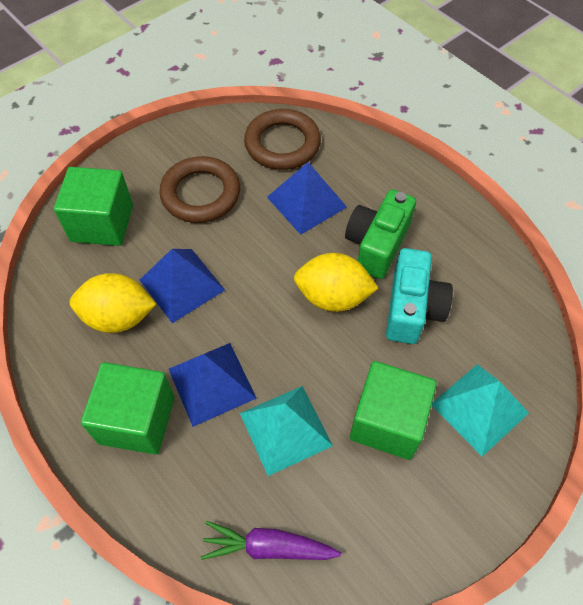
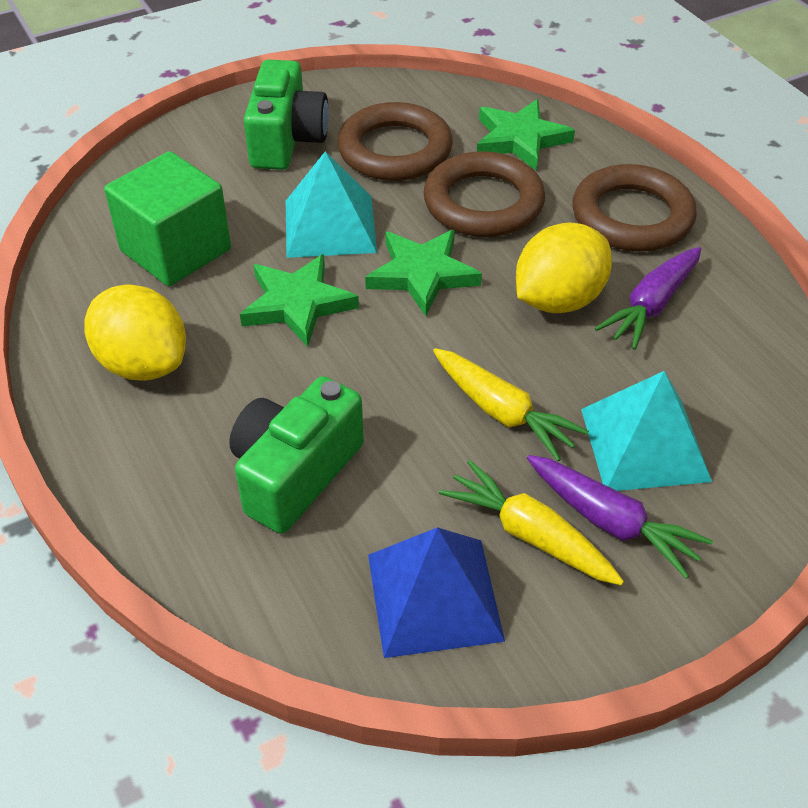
blue pyramid: [140,249,225,323] [169,343,257,427] [267,162,347,235] = 3 -> [368,527,505,658] = 1
brown ring: [159,156,240,223] [244,109,321,170] = 2 -> [337,102,453,181] [424,151,545,237] [572,164,697,252] = 3
green camera: [345,189,416,279] = 1 -> [229,376,364,534] [244,59,329,170] = 2
green cube: [54,167,133,246] [81,362,175,454] [350,361,437,460] = 3 -> [104,151,231,286] = 1
green star: none = 0 -> [240,254,359,347] [365,230,482,316] [477,99,575,170] = 3
purple carrot: [201,521,341,560] = 1 -> [527,455,713,579] [595,247,701,350] = 2
turquoise camera: [386,248,453,344] = 1 -> none = 0
yellow carrot: none = 0 -> [433,348,589,461] [439,460,624,585] = 2

